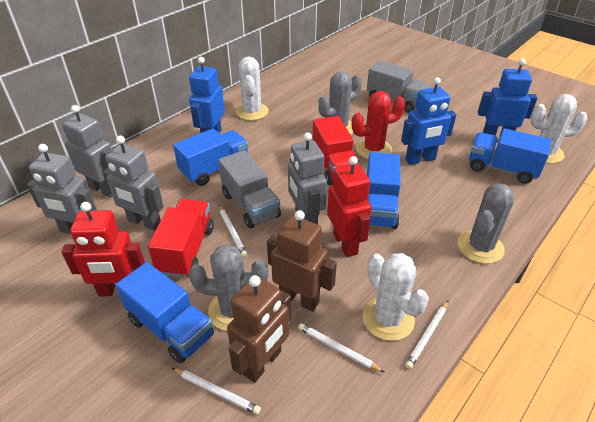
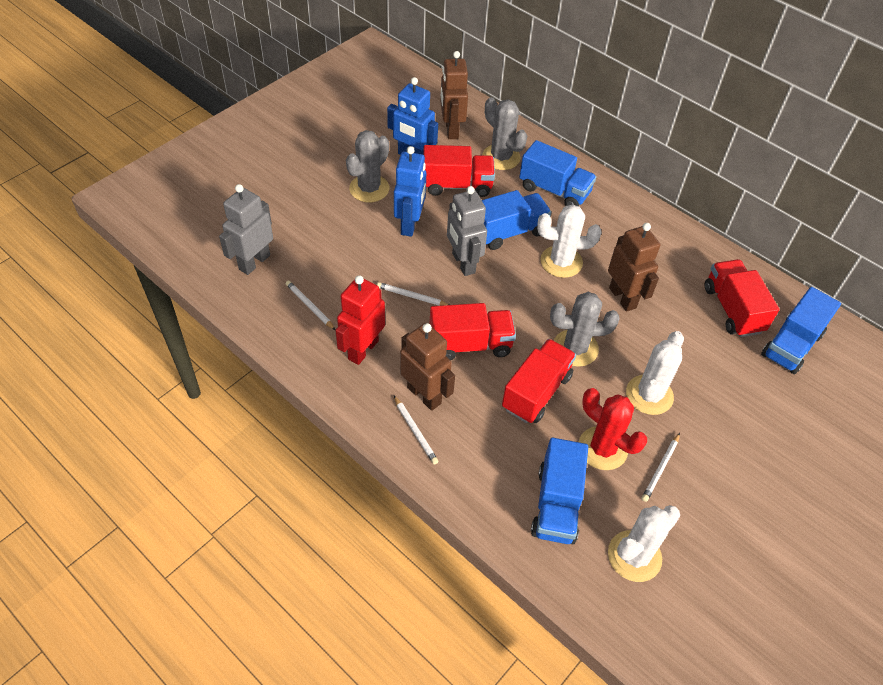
blue robot: [189,57,225,133] [401,77,456,165] [478,58,537,136] = 3 -> [387,77,438,155] [394,146,426,237] = 2
brown robot: [227,275,291,383] [267,210,337,312] = 2 -> [400,323,455,411] [440,51,468,139] [608,223,660,312] = 3
grey robot: [27,144,97,234] [62,105,112,198] [102,135,163,231] [288,132,327,224] = 4 -> [219,184,273,275] [447,186,487,276] = 2
grey truck: [218,150,281,228] [367,60,430,113] = 2 -> none = 0
red robot: [61,202,145,297] [327,156,372,257] = 2 -> [335,275,385,365] = 1
red truck: [148,199,214,278] [312,116,360,185] = 2 -> [423,145,495,197] [430,303,516,360] [502,339,576,423] [705,259,779,337] = 4

